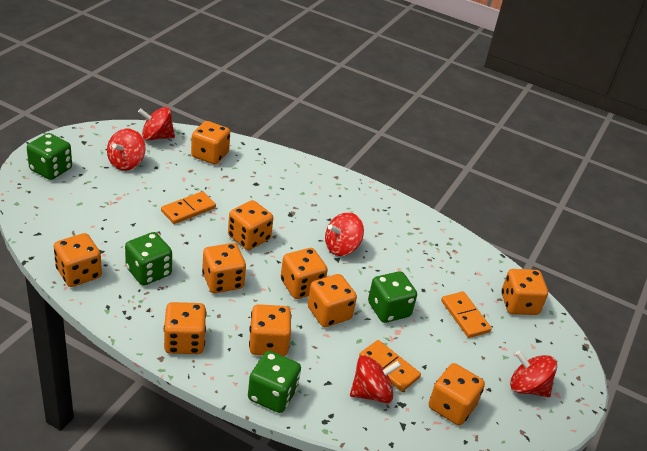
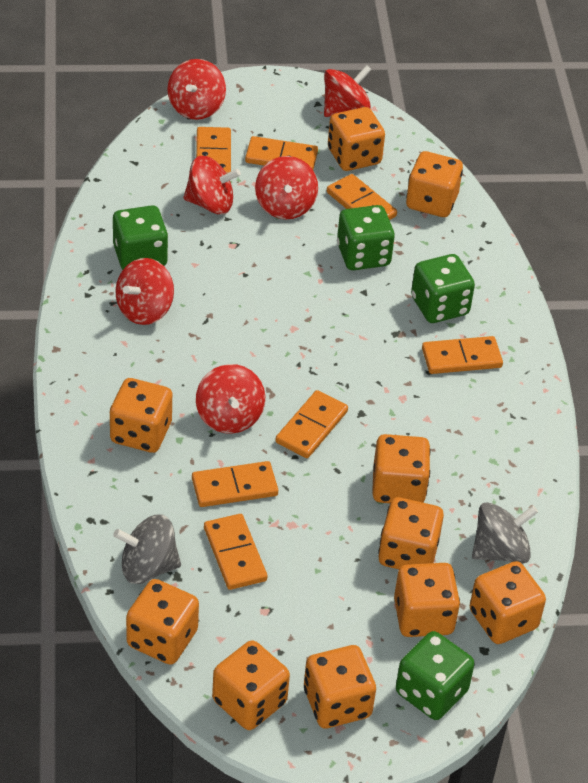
grey spinning top: none = 0 -> [113,515,181,584] [472,502,538,563] = 2
orange domino: [161,191,216,224] [359,340,421,392] [441,292,492,338] = 3 -> [192,461,278,507] [196,127,231,174] [204,514,267,590] [245,136,318,170] [275,390,348,458] [327,174,397,220] [422,336,503,374] = 7
red spinning top: [107,128,146,171] [138,107,175,141] [325,212,364,256] [350,355,401,403] [510,351,557,397] = 5 -> [116,258,174,325] [167,59,226,120] [183,156,241,214] [196,364,265,434] [255,156,318,219] [324,65,372,117] = 6

